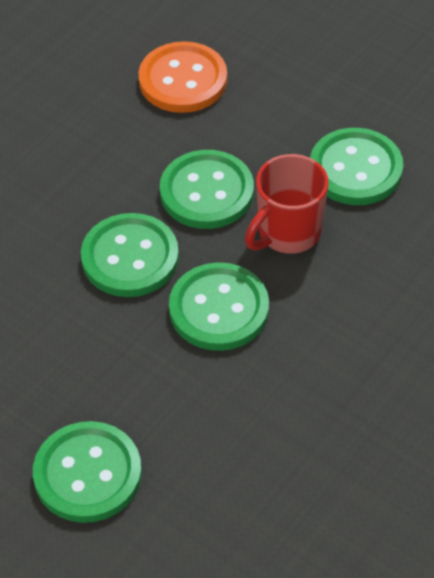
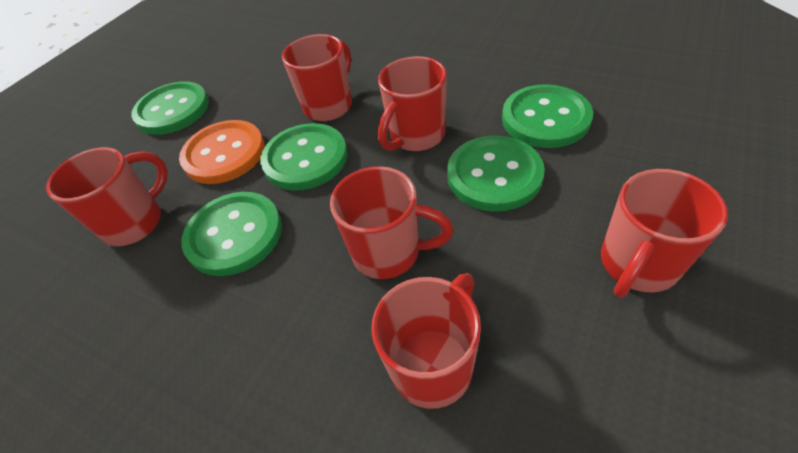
red mug: [245,154,329,254] = 1 -> [46,147,168,246] [282,34,352,121] [330,166,453,279] [371,273,481,409] [378,56,447,151] [601,169,728,298] = 6

